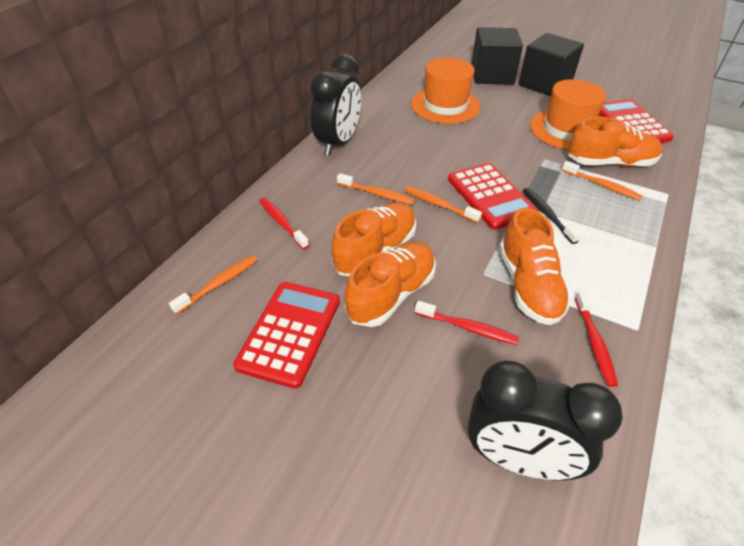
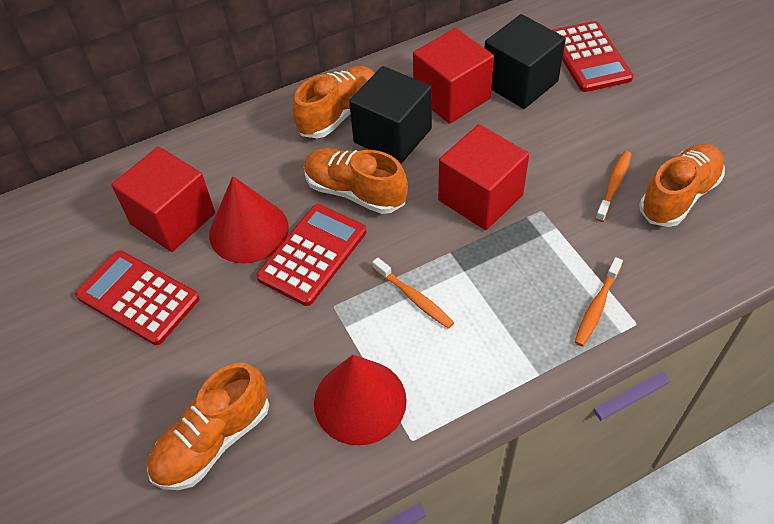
black clock: [310,54,361,156] [467,360,623,480] = 2 -> none = 0
black toothbrush: [523,188,581,244] = 1 -> none = 0
orange hat: [411,57,480,124] [530,79,606,150] = 2 -> none = 0
orange toothbrush: [169,255,258,315] [337,173,415,205] [405,186,482,223] [562,161,643,200] = 4 -> [372,257,454,329] [575,257,623,347] [595,151,632,222] = 3
red cone: none = 0 -> [209,176,289,264] [314,355,407,445] = 2
red cube: none = 0 -> [112,147,215,252] [413,28,494,124] [438,124,529,230] = 3
red toothbrush: [259,198,309,250] [415,301,519,345] [575,291,618,387] = 3 -> none = 0

